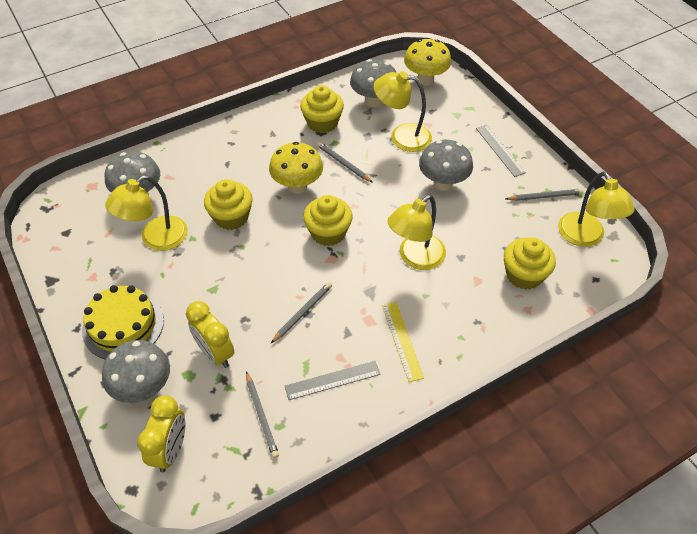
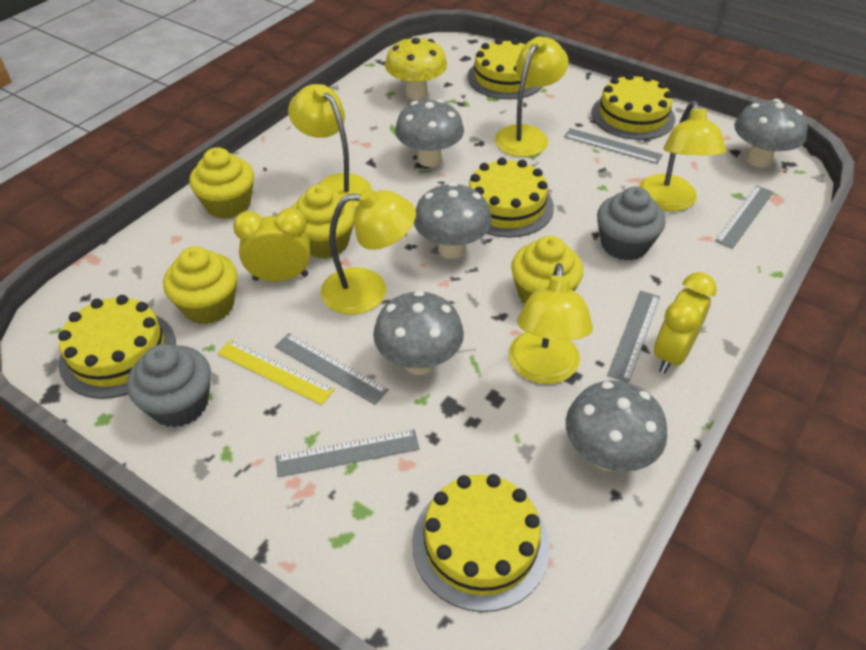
grey cupcake: none = 0 -> [127,344,211,428] [597,187,665,261] = 2
grey mushroom: [102,340,170,403] [105,152,160,195] [350,59,396,107] [419,140,473,191] = 4 -> [373,291,464,375] [395,99,464,167] [414,182,492,259] [566,380,667,472] [734,99,808,167] = 5
grey pencil: [246,371,279,458] [271,282,332,343] [317,142,373,183] [506,189,583,201] = 4 -> none = 0
grey ruler: [285,361,380,400] [476,125,526,177] = 2 -> [275,333,389,405] [275,429,420,477] [564,128,663,164] [607,290,660,383] [715,185,774,249] = 5
yellow cake: [82,285,164,359] = 1 -> [58,295,176,399] [412,474,550,612] [467,38,542,99] [469,157,554,238] [592,73,675,140] = 5
yellow lamp: [105,175,188,251] [374,71,432,152] [387,195,446,270] [558,171,634,247] = 4 -> [288,84,372,208] [320,188,416,315] [495,36,569,157] [509,263,593,384] [639,101,726,211] = 5
yellow mushroom: [269,142,323,194] [404,39,452,86] = 2 -> [385,36,447,99] = 1

